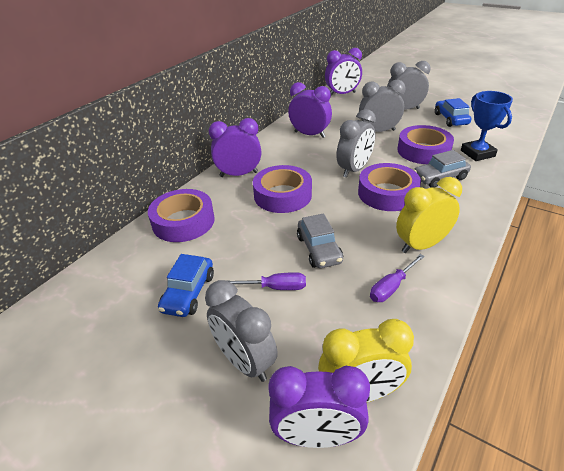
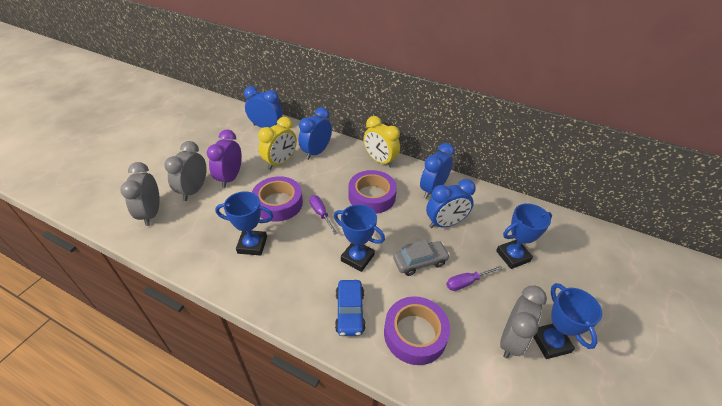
blue car: [158,254,214,317] [435,98,471,127] = 2 -> [335,280,365,336] = 1
blue clock: none = 0 -> [244,86,282,128] [298,107,332,160] [420,143,455,199] [426,179,476,228] = 4
blue trophy: [461,91,513,161] = 1 -> [215,191,273,256] [334,204,385,272] [496,203,552,269] [533,283,602,359] = 4
grey car: [297,213,343,268] [414,150,471,188] = 2 -> [393,240,450,276] = 1
grey clock: [205,280,278,382] [336,109,376,178] [359,80,406,132] [387,61,431,110] = 4 -> [120,162,160,226] [164,141,207,201] [500,286,547,359] = 3
purple clock: [209,118,261,177] [268,366,370,448] [288,82,332,138] [325,48,362,96] = 4 -> [207,130,242,188] = 1
purple tape: [148,189,215,242] [253,165,312,213] [358,163,421,211] [397,125,454,164] = 4 -> [252,176,303,222] [348,170,397,214] [384,296,450,365] = 3

